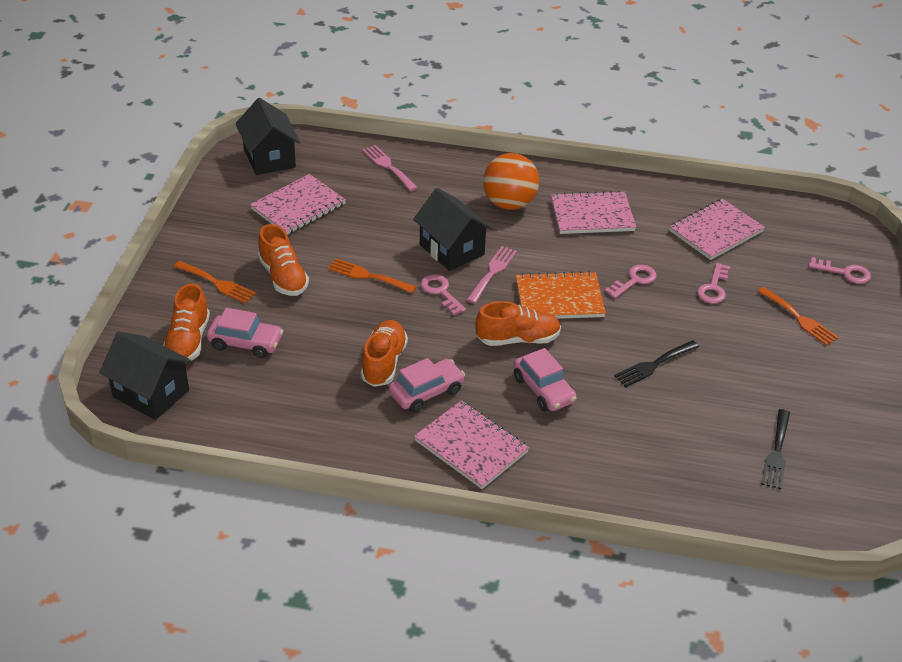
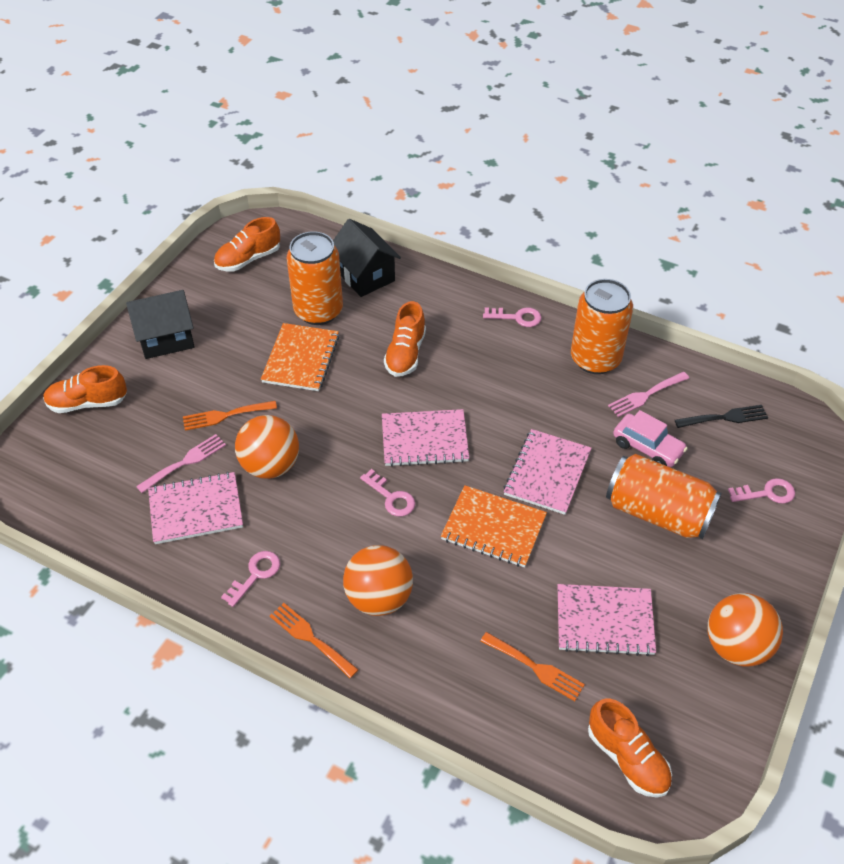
black fork: [614,340,699,387] [761,409,790,489] = 2 -> [675,405,768,428] = 1
black house: [99,331,192,420] [235,98,300,175] [413,188,493,271] = 3 -> [126,290,195,359] [333,219,401,297] = 2
orange ball: [483,153,539,210] = 1 -> [235,415,299,479] [343,545,413,616] [708,593,783,667] = 3
orange can: none = 0 -> [287,231,343,325] [571,279,633,374] [606,454,722,539] = 3
orange notebook: [516,271,606,319] = 1 -> [261,323,340,391] [441,485,547,568] = 2
pink car: [207,308,283,358] [389,358,465,413] [514,348,577,412] = 3 -> [613,410,688,467] = 1

